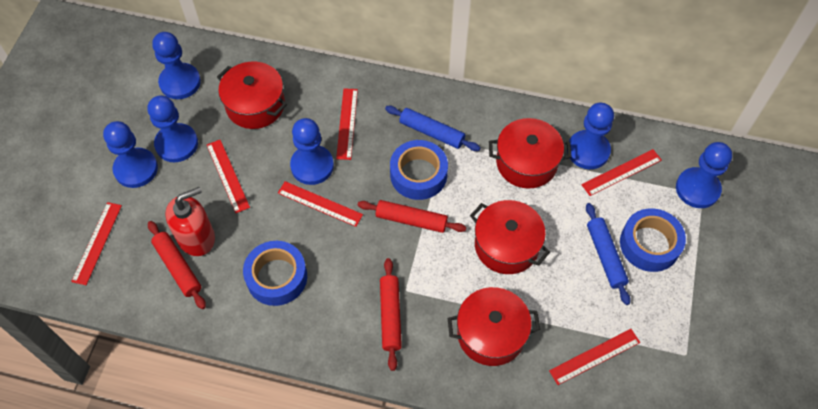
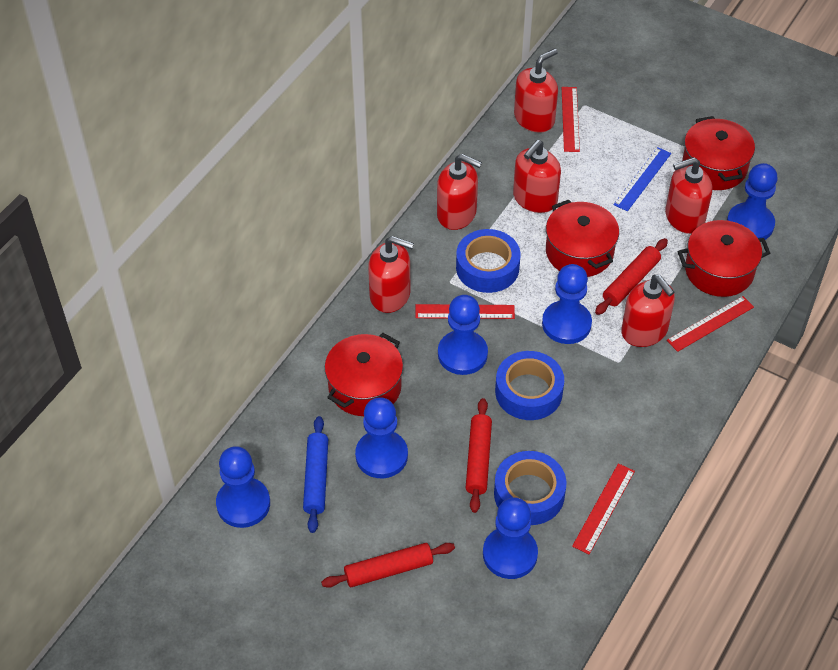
blue rolling pin: [385,106,480,151] [586,203,631,305] = 2 -> [303,416,328,533] = 1
blue ruler: none = 0 -> [614,147,671,211] = 1
red ruler: [71,202,122,285] [207,140,250,213] [278,181,363,227] [336,88,358,160] [549,329,640,385] [582,149,662,196] = 6 -> [415,304,515,319] [562,87,580,152] [572,463,635,554] [667,296,754,352] = 4
red soap dispenser: [165,187,215,256] = 1 -> [368,236,414,313] [437,154,482,230] [513,140,561,213] [514,48,558,133] [621,275,675,347] [665,157,712,234] = 6

